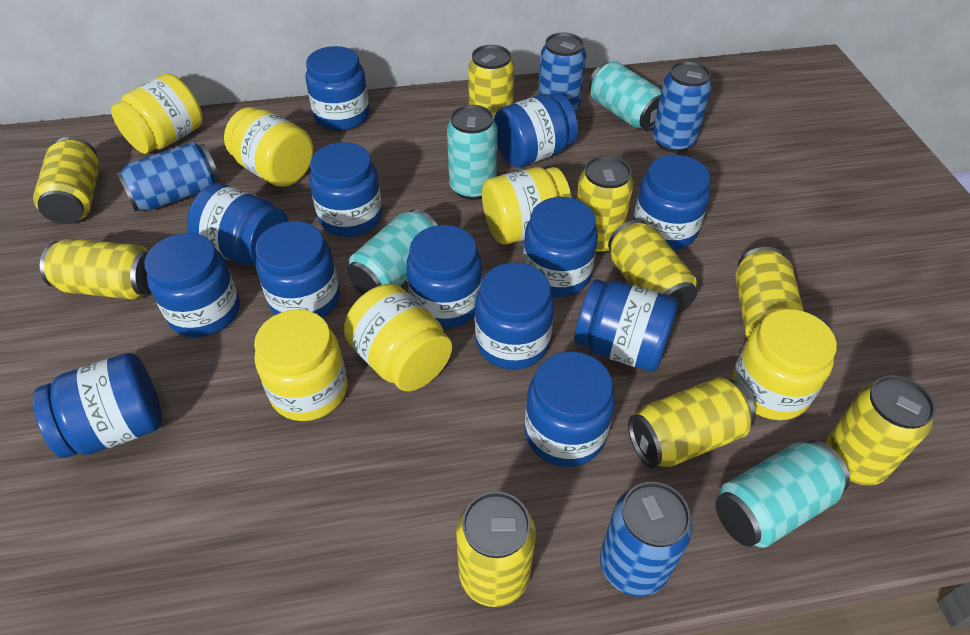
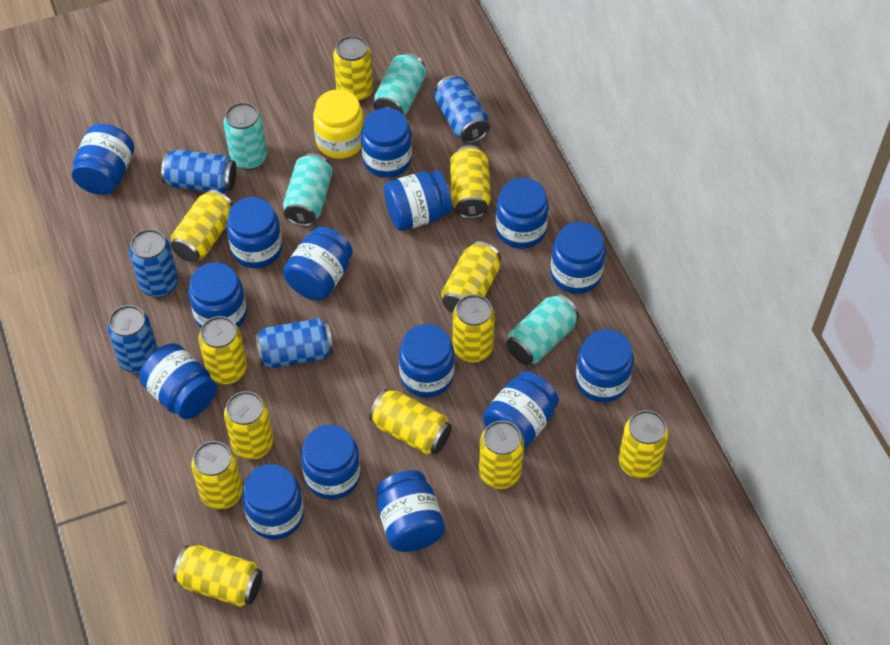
blue can: [116,142,220,212] [538,33,586,113] [600,482,693,597] [653,61,712,153] = 4 -> [107,305,158,373] [129,229,178,297] [161,149,236,194] [255,318,334,368] [434,75,490,144] = 5
blue jar: [33,353,162,458] [145,233,240,337] [187,183,289,265] [255,221,340,318] [305,46,369,131] [309,142,382,237] [406,225,482,328] [475,263,554,370] [494,93,578,167] [523,197,598,297] [525,351,615,467] [574,279,678,371] [633,155,710,250] = 13 -> [72,124,134,195] [139,343,217,419] [189,263,247,328] [226,197,282,268] [242,464,304,540] [283,227,353,300] [301,425,361,500] [361,108,412,178] [376,470,445,552] [384,170,452,231] [399,324,455,397] [483,371,559,449] [496,178,549,249] [551,222,606,294] [575,329,634,403] = 15
yellow can: [33,137,100,224] [40,238,151,300] [456,491,536,607] [468,45,514,118] [576,156,634,254] [608,220,697,315] [628,377,756,468] [735,247,804,339] [825,375,936,485] = 9 -> [171,190,233,262] [173,545,262,607] [191,441,243,510] [198,316,247,384] [224,391,273,460] [333,36,373,102] [369,389,452,455] [441,241,501,313] [450,146,491,219] [453,294,495,362] [479,420,524,489] [619,410,668,479] = 12
yellow jar: [111,73,203,154] [224,107,313,187] [254,309,347,421] [344,284,452,391] [482,167,572,245] [732,309,837,420] = 6 -> [313,89,364,159] = 1

